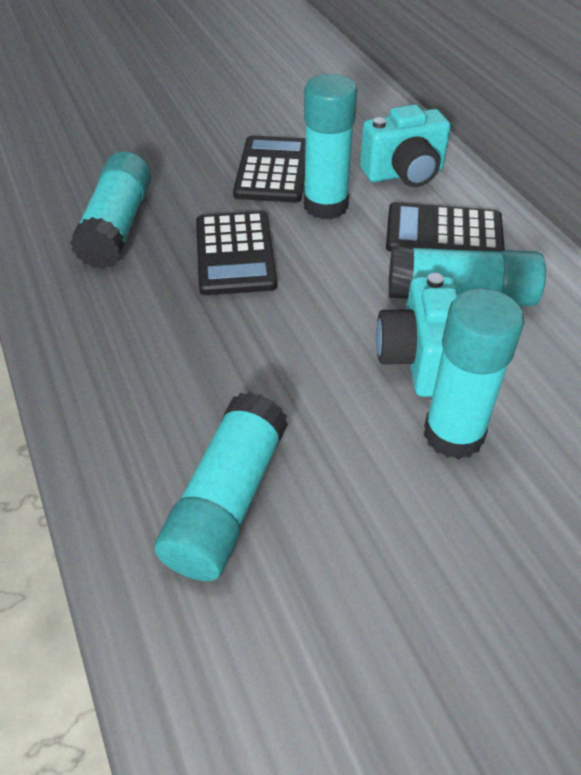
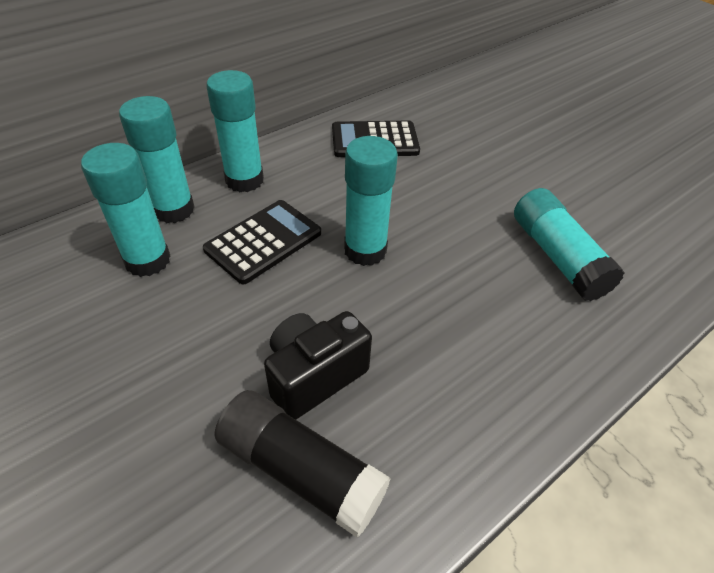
black calculator: [196,211,277,295] [233,136,306,203] [386,202,505,252] = 3 -> [203,200,321,284] [332,121,420,157] = 2
black camera: none = 0 -> [264,311,372,420] = 1
black glue stick: none = 0 -> [215,390,391,537] = 1
turquoise camera: [360,104,451,187] [376,273,458,397] = 2 -> none = 0

